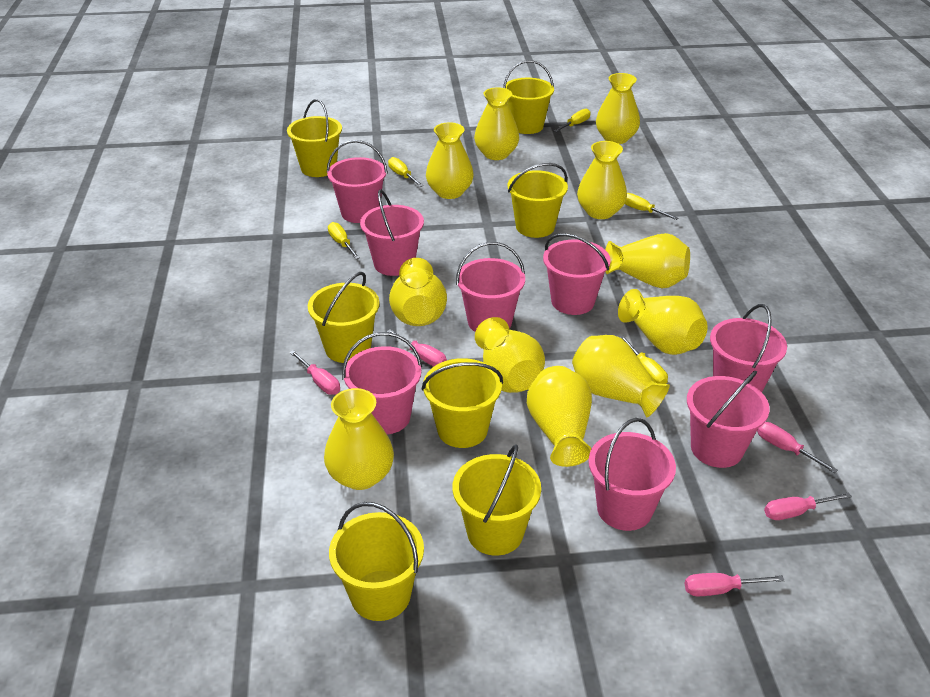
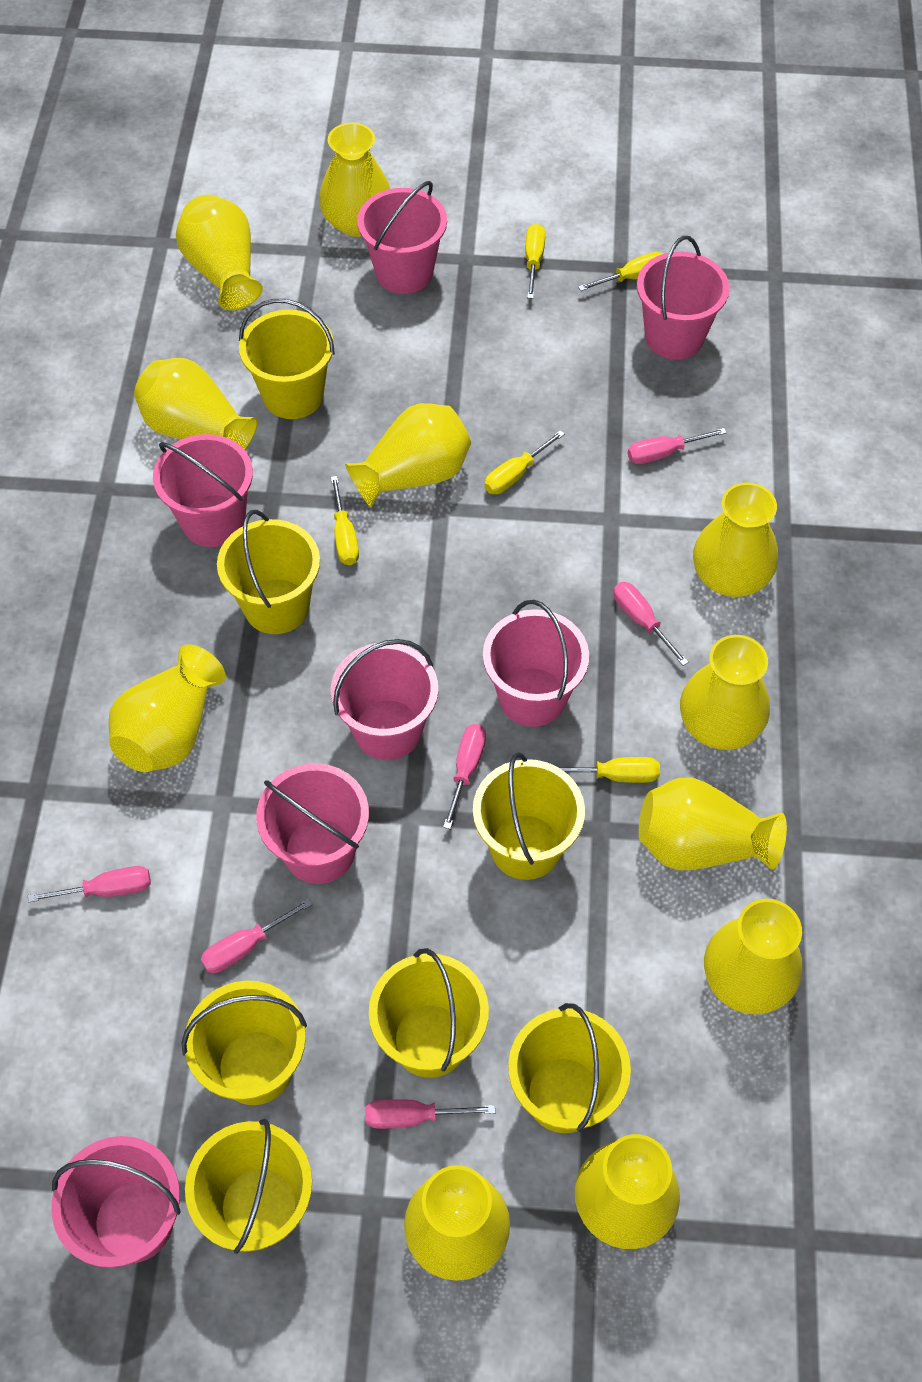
pink bucket: [327,140,388,223] [342,332,422,434] [360,189,424,276] [456,242,525,332] [543,233,611,315] [588,418,676,531] [687,371,770,468] [710,304,787,392] = 8 -> [51,1136,181,1268] [153,434,253,547] [256,763,369,884] [331,639,438,760] [357,181,447,294] [483,600,589,727] [637,236,730,360] = 7
pink screwdriver: [289,350,340,395] [387,329,447,367] [685,573,785,596] [757,422,838,473] [764,492,852,520] = 5 -> [28,866,151,903] [201,898,313,973] [365,1099,495,1129] [443,724,486,829] [614,582,689,666] [628,428,727,464] = 6

